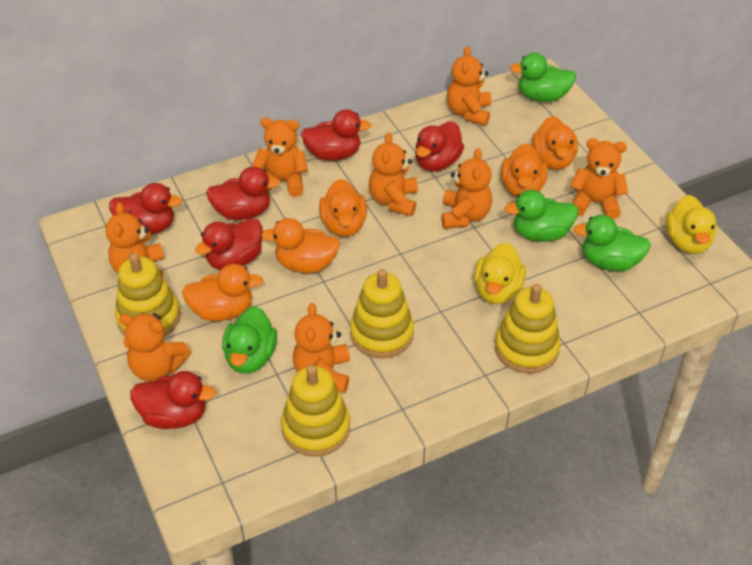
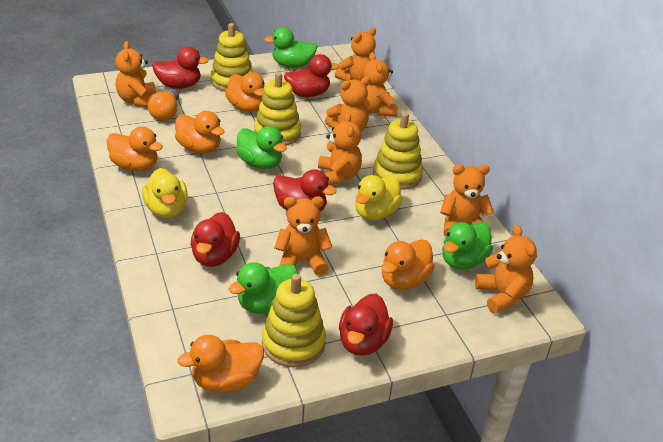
orange light bulb: none = 0 -> [148,89,179,121] = 1
red duck: [109,183,182,235] [130,371,216,429] [195,218,263,270] [206,166,280,220] [301,109,371,161] [415,121,464,171] = 6 -> [152,47,209,89] [191,212,240,267] [273,169,337,212] [284,54,339,97] [339,294,393,356] = 5

